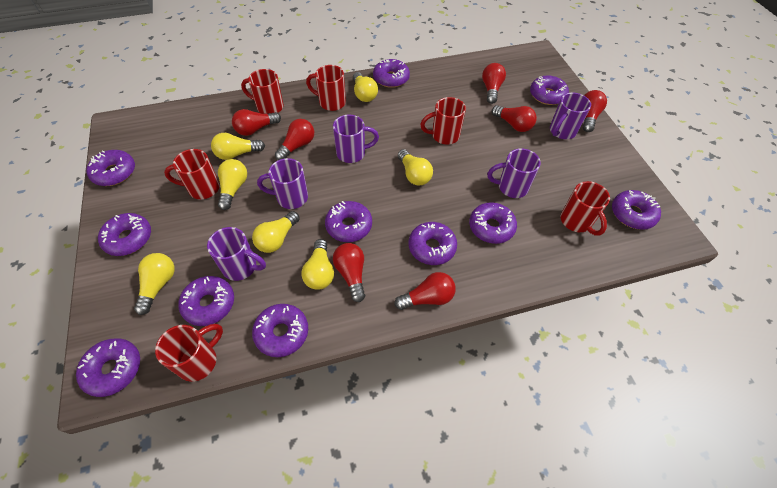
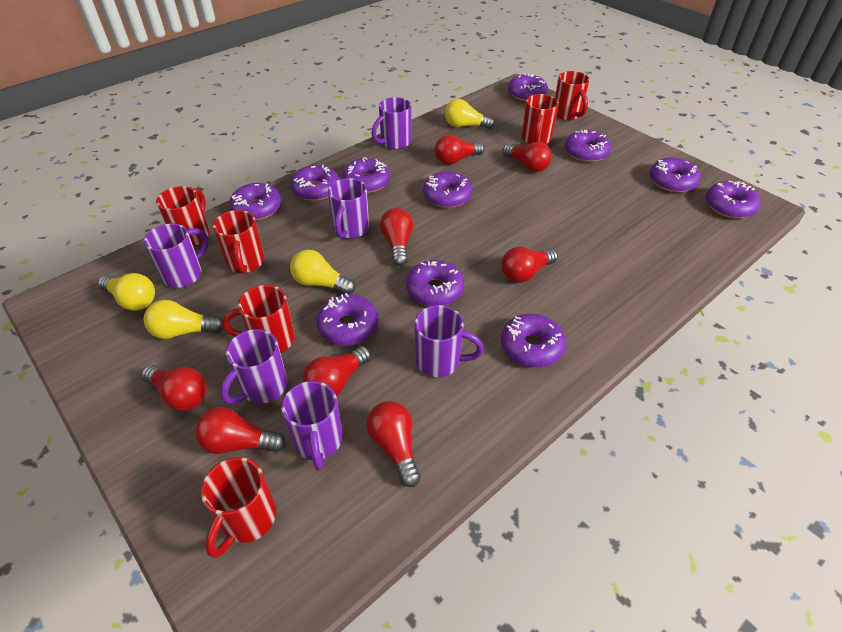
purple mug: [207,227,266,281] [257,158,308,209] [333,115,379,163] [488,148,541,198] [550,93,591,139] = 5 -> [144,223,208,288] [220,329,287,404] [281,381,343,471] [328,178,369,238] [371,97,411,149] [414,305,484,377] = 6
red light bulb: [232,109,281,136] [275,119,314,160] [333,243,365,302] [395,272,456,310] [482,63,506,104] [492,105,537,132] [583,90,607,132] = 7 -> [141,365,207,411] [195,407,286,454] [303,346,371,396] [367,401,421,487] [380,208,414,266] [435,135,485,165] [501,247,558,283] [502,142,552,172] = 8
yellow light bulb: [134,253,175,315] [211,133,265,160] [218,159,247,210] [252,211,300,253] [301,239,334,290] [353,72,378,102] [398,149,433,186] = 7 -> [98,273,155,311] [144,300,223,339] [290,249,355,295] [445,99,495,129] = 4

